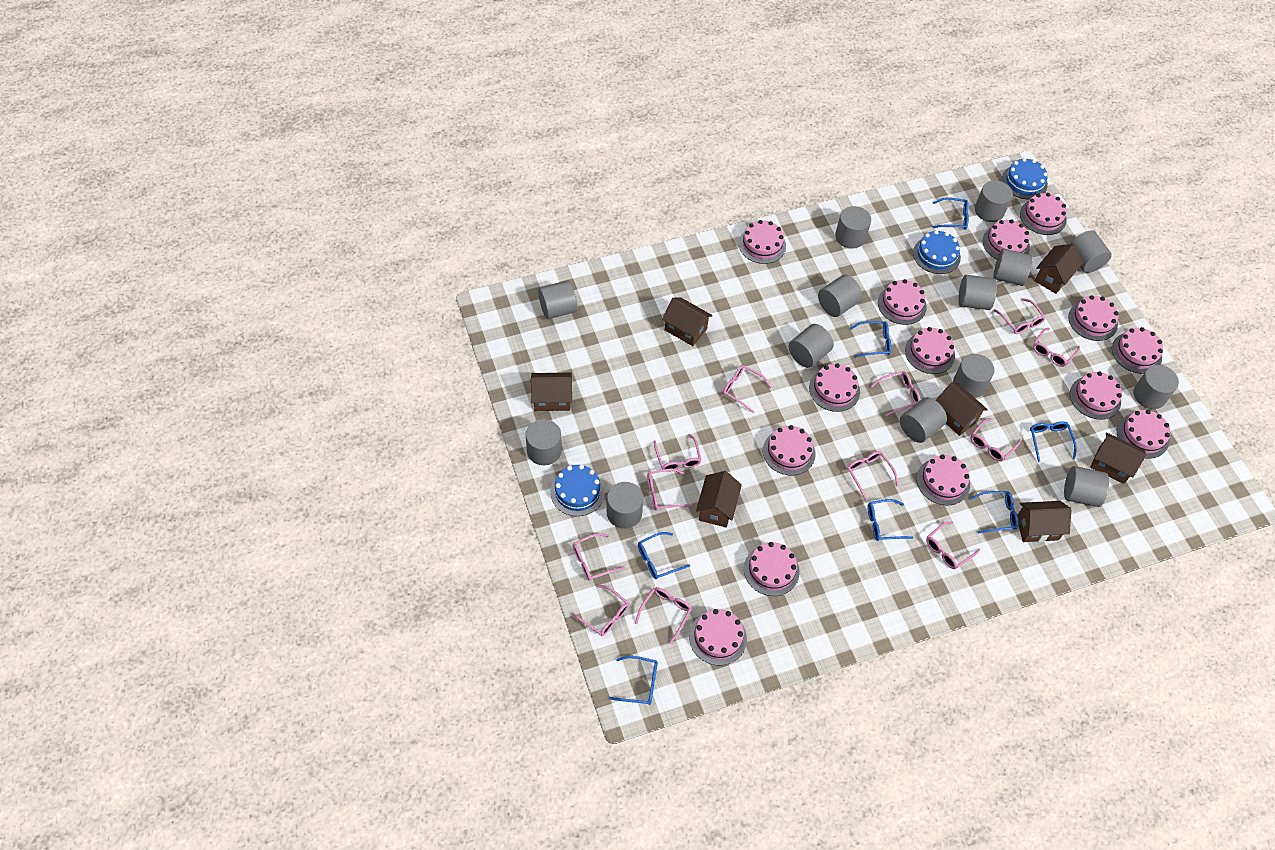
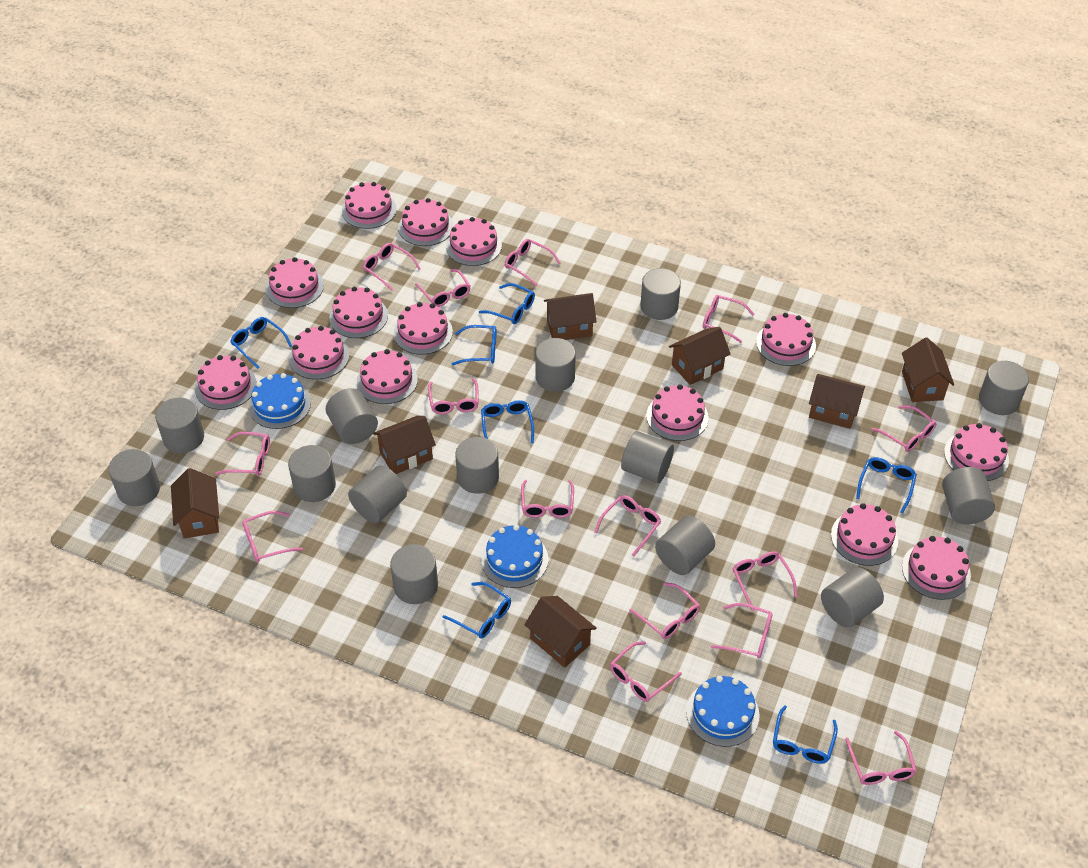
pink glasses: [571,585,629,636] [573,533,625,581] [635,587,692,643] [647,468,692,510] [654,434,701,472] [723,365,772,413] [847,451,899,500] [870,371,921,416] [926,522,980,569] [971,418,1021,461] [994,298,1046,334] [1033,328,1080,367] = 12 -> [215,432,270,476] [242,511,303,562] [363,243,421,291] [415,269,470,307] [428,378,479,414] [505,239,561,287] [521,480,574,518] [594,495,661,557] [610,641,682,702] [629,582,700,639] [703,295,755,343] [711,603,773,659] [733,551,798,611] [845,731,916,785] [871,405,937,452] = 15

